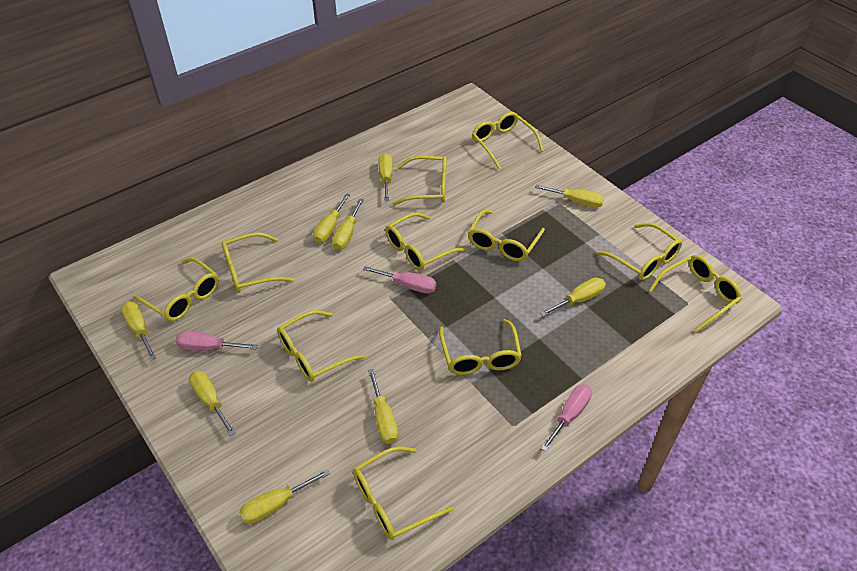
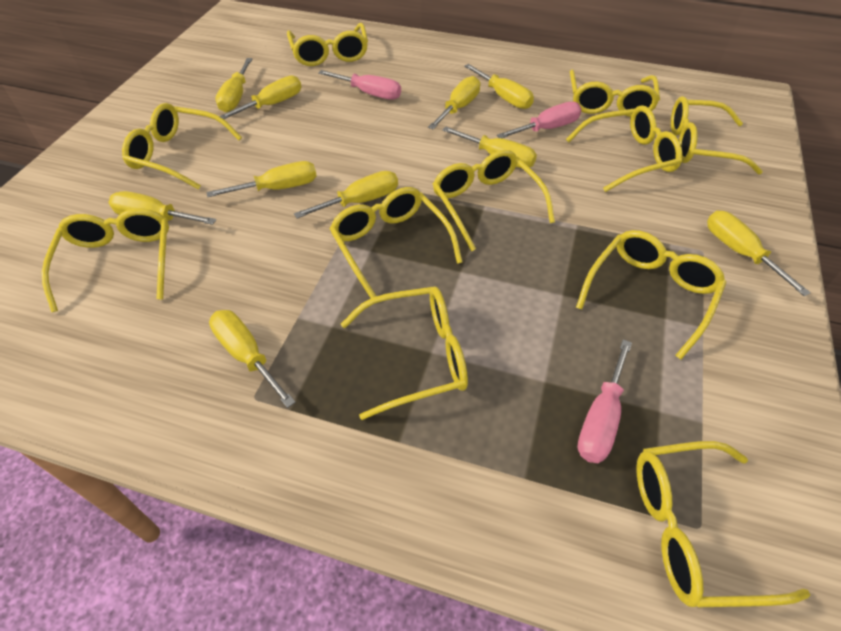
yellow screwdriver: [121,301,156,360] [189,371,236,436] [239,469,330,524] [313,193,350,243] [332,198,364,250] [368,369,398,444] [379,153,393,201] [535,185,604,208] [540,278,606,317] = 9 -> [108,191,216,225] [206,161,317,197] [209,310,296,408] [215,58,253,112] [219,75,301,119] [294,171,398,219] [428,76,480,130] [442,127,537,168] [464,64,534,109] [707,211,811,296] = 10

